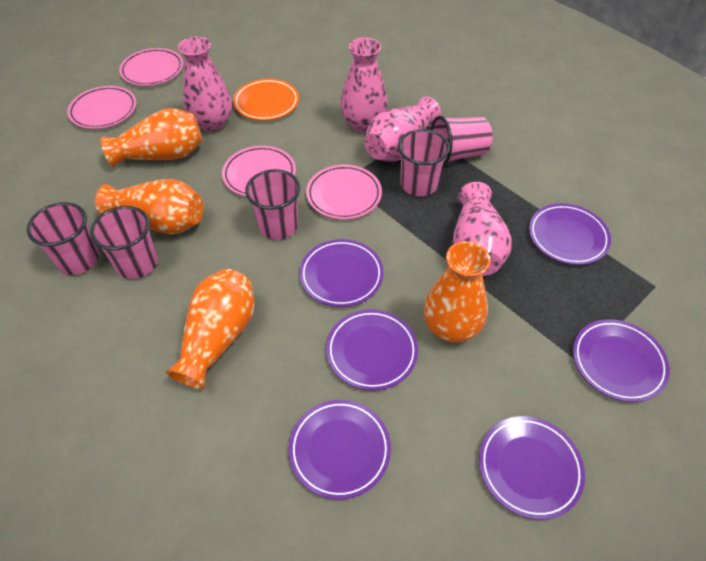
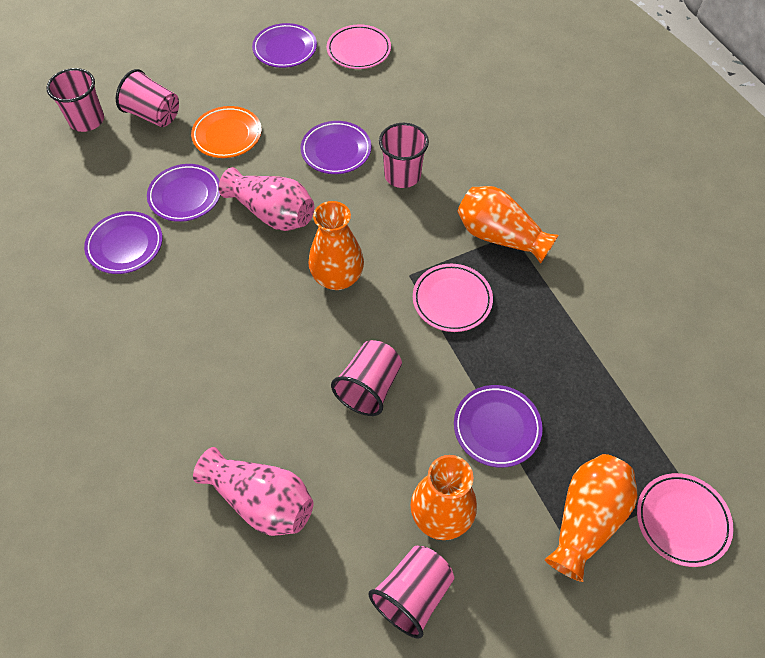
pink plate: [67,86,137,129] [119,48,183,86] [222,146,296,197] [306,165,382,220] = 4 -> [327,24,391,69] [413,264,493,332] [637,473,734,567] = 3
pink vase: [178,37,232,131] [340,37,388,132] [364,96,441,162] [452,182,512,276] = 4 -> [193,447,314,536] [219,167,314,231] = 2
purple plate: [289,400,391,500] [299,239,383,307] [326,309,418,391] [479,416,585,520] [529,203,611,265] [573,319,670,402] = 6 -> [84,211,163,274] [147,164,220,222] [252,23,317,68] [301,121,371,174] [454,385,543,468] = 5

